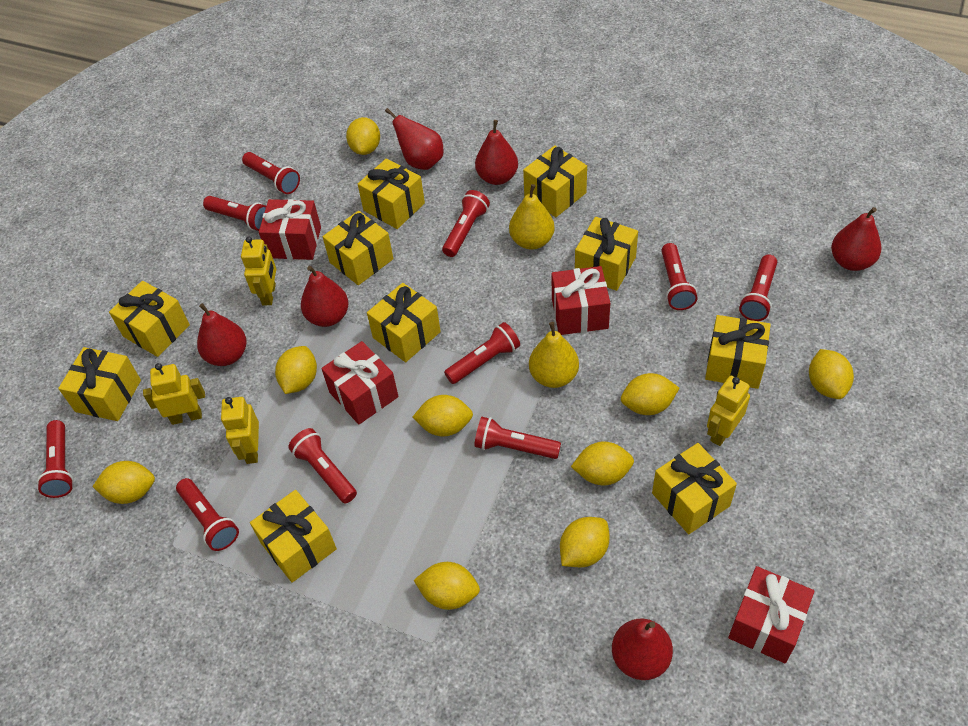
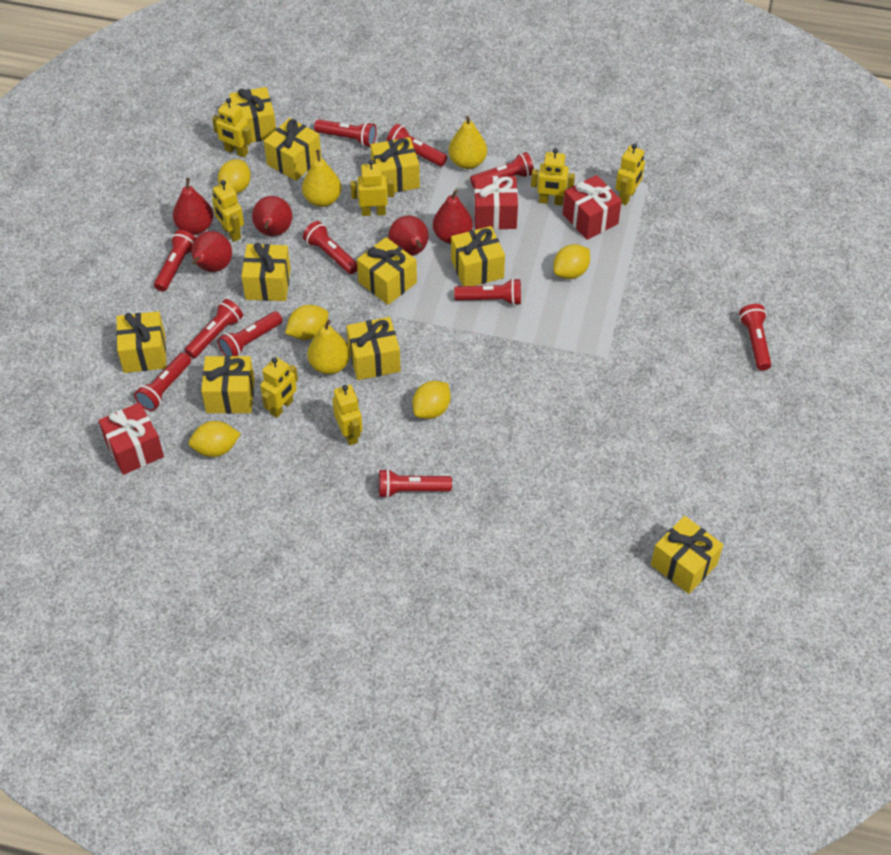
red flashlight: [37,420,74,498] [176,478,239,551] [203,196,266,231] [242,152,300,194] [288,428,357,503] [442,190,490,257] [444,322,520,384] [474,417,561,459] [661,243,698,310] [739,254,777,321] = 10 -> [134,353,191,411] [154,230,196,292] [185,299,243,358] [218,311,282,356] [303,221,358,274] [314,119,377,147] [379,469,452,498] [387,124,447,166] [454,278,521,305] [470,152,534,188] [739,304,771,371] = 11
red gift: [259,199,321,260] [321,341,399,424] [552,266,610,335] [728,566,814,663] = 4 -> [99,402,164,475] [474,176,518,230] [563,175,622,240] = 3
red pear: [197,303,246,366] [301,266,348,327] [385,108,443,170] [475,120,518,185] [612,619,673,680] [831,207,882,271] = 6 -> [173,178,213,235] [192,231,232,272] [252,196,292,236] [388,216,429,256] [433,190,473,244] = 5
yellow lemon: [92,461,155,504] [275,346,317,394] [346,117,380,155] [413,395,473,437] [414,562,480,610] [560,517,610,567] [571,442,634,485] [621,373,679,415] [809,349,854,399] = 9 -> [189,421,241,457] [218,159,251,194] [285,305,329,340] [412,381,451,419] [553,244,590,279] = 5
yellow pear: [509,184,555,250] [529,322,579,388] = 2 -> [302,150,342,207] [307,320,350,374] [449,116,487,169] = 3
yellow robot: [143,363,205,425] [221,397,259,464] [241,237,276,305] [707,376,750,446] = 4 -> [212,98,252,158] [212,180,244,242] [260,357,298,418] [332,385,362,445] [350,160,394,216] [531,148,575,206] [616,144,645,205] = 7

